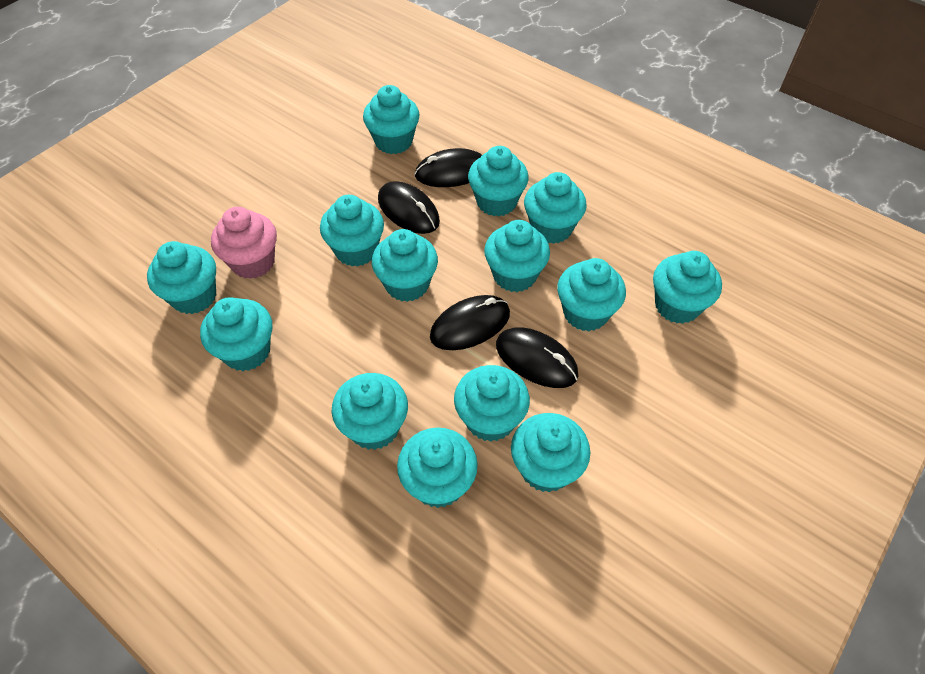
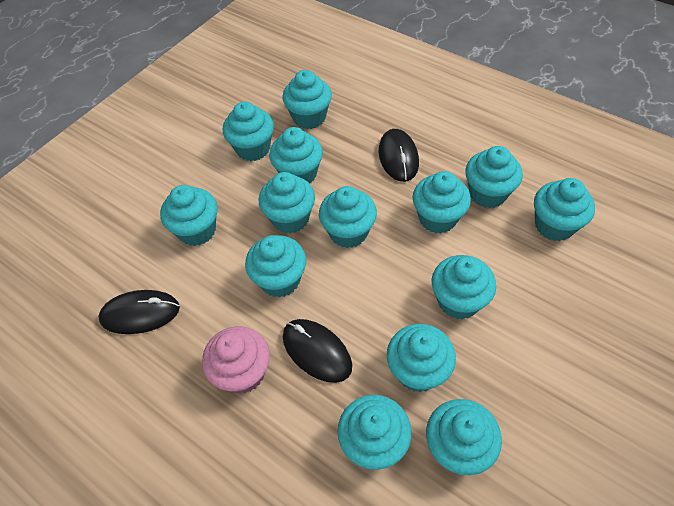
black mouse: [378,181,440,234] [415,148,482,187] [430,295,510,350] [496,327,578,388] = 4 -> [98,290,180,334] [283,319,352,383] [379,129,419,182] = 3

